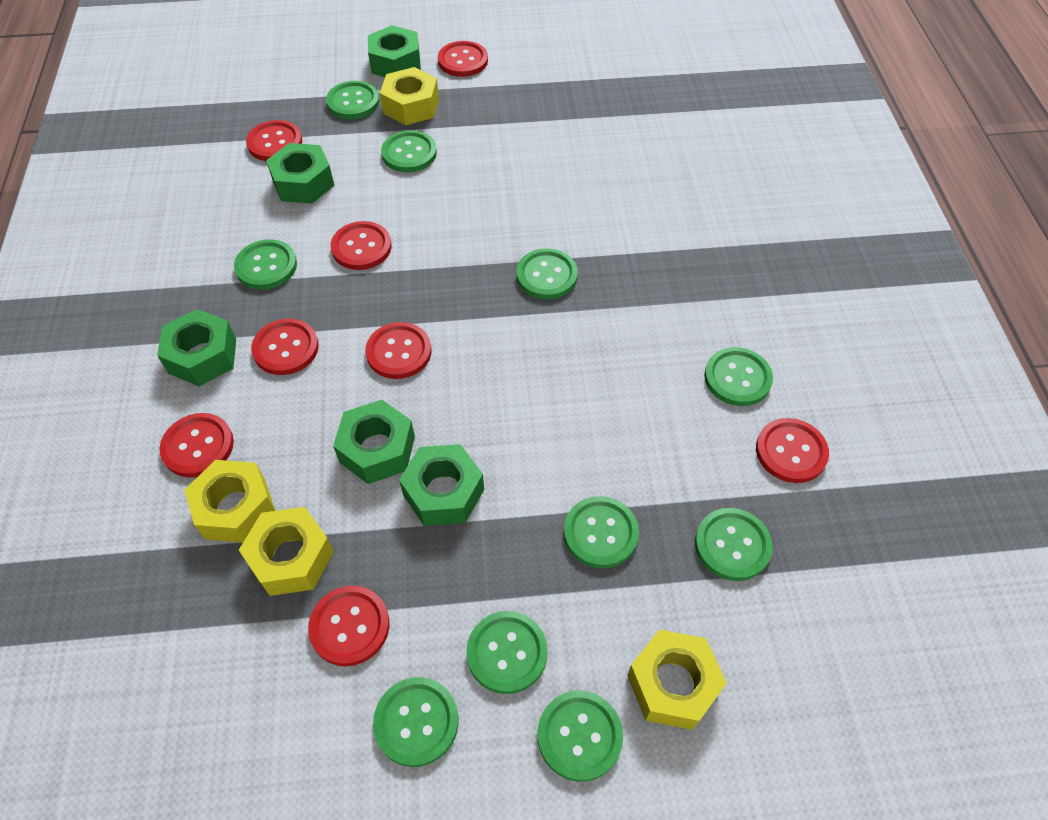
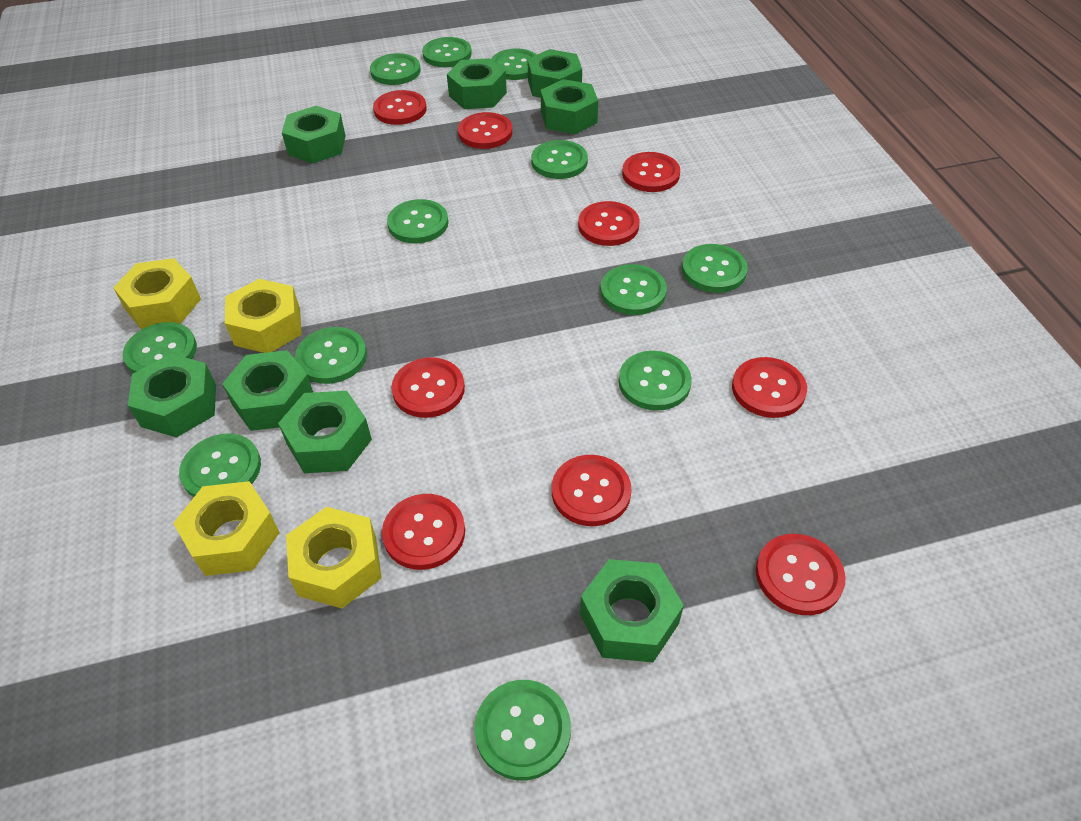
green button: [234,239,297,290] [326,81,379,119] [373,677,459,767] [381,130,437,172] [466,611,548,694] [516,249,578,299] [538,690,623,782] [564,496,639,568] [695,508,772,581] [704,347,773,406] = 10 -> [123,322,197,373] [179,434,261,497] [295,327,367,384] [370,53,421,85] [387,199,449,244] [422,37,472,67] [474,680,571,780] [491,49,537,80] [531,140,588,179] [600,264,667,315] [619,351,692,411] [682,244,748,293] = 12
green nut: [157,309,236,386] [266,143,334,204] [333,400,415,484] [368,25,421,77] [399,444,484,526] = 5 -> [128,354,216,438] [222,350,313,431] [278,391,372,473] [282,106,346,164] [447,58,507,109] [527,49,582,98] [541,79,598,134] [580,559,684,662] = 8
red button: [159,413,234,478] [246,120,302,161] [251,319,319,375] [308,586,389,666] [331,221,392,270] [365,322,431,379] [438,41,488,77] [756,418,829,483] = 8 -> [373,90,427,125] [382,494,465,570] [391,357,465,418] [458,112,512,149] [552,455,631,526] [578,201,639,246] [622,152,680,192] [732,357,807,418] [756,534,846,615] = 9

